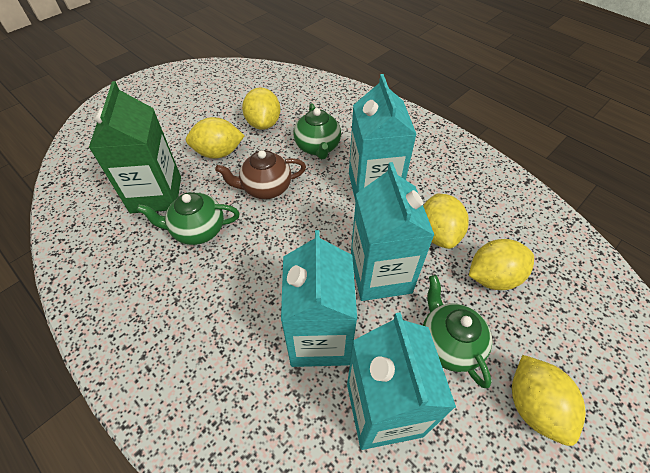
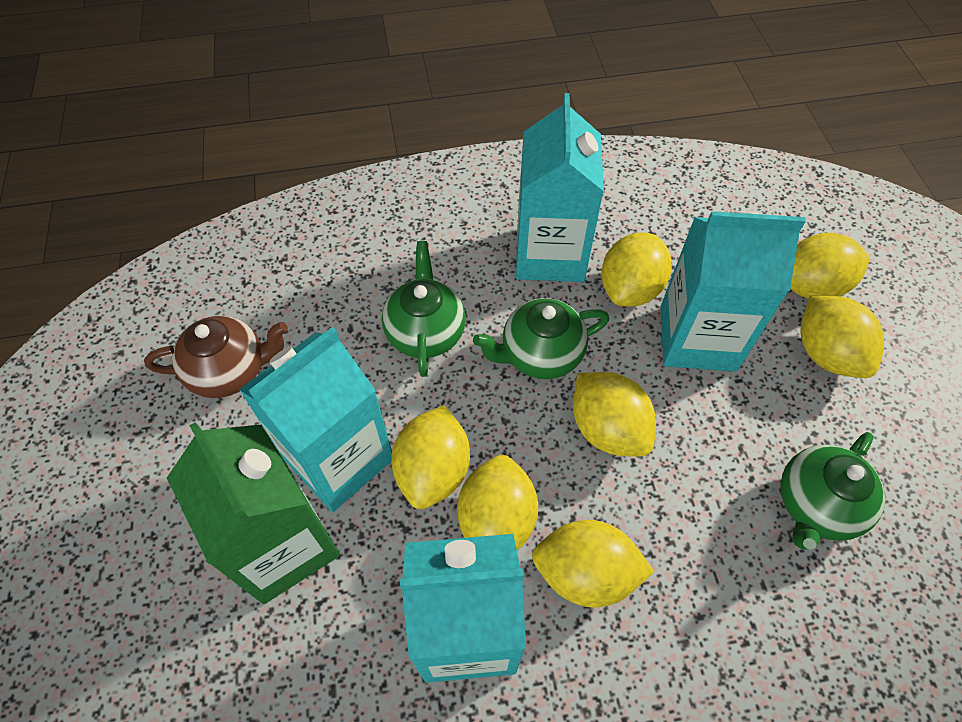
yellow lemon: [186,117,245,159] [242,88,280,130] [423,193,469,249] [469,239,534,290] [512,355,586,446] = 5 -> [391,405,470,509] [457,455,538,550] [532,520,654,608] [573,372,656,457] [601,232,672,307] [790,233,870,299] [800,295,884,378] = 7

